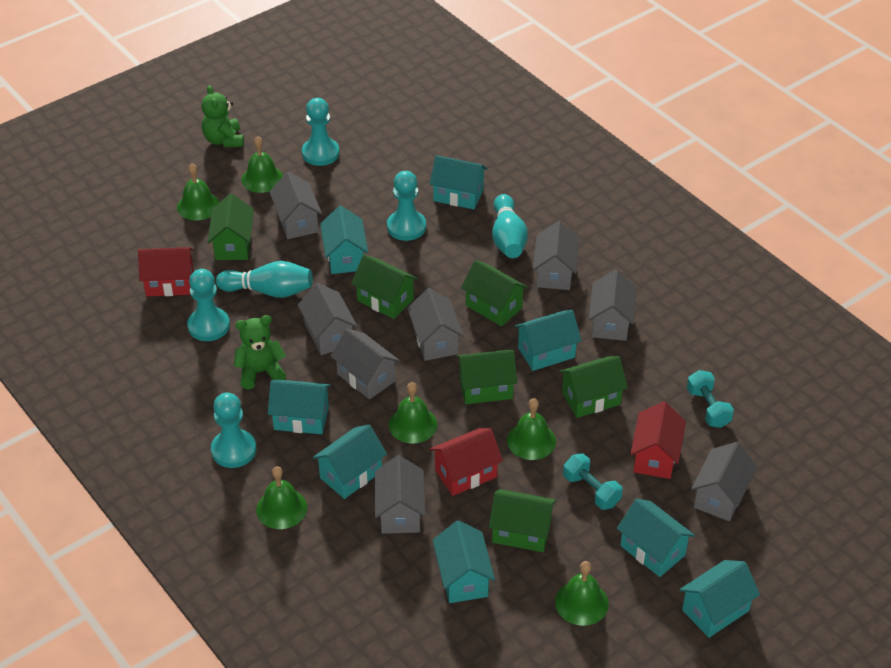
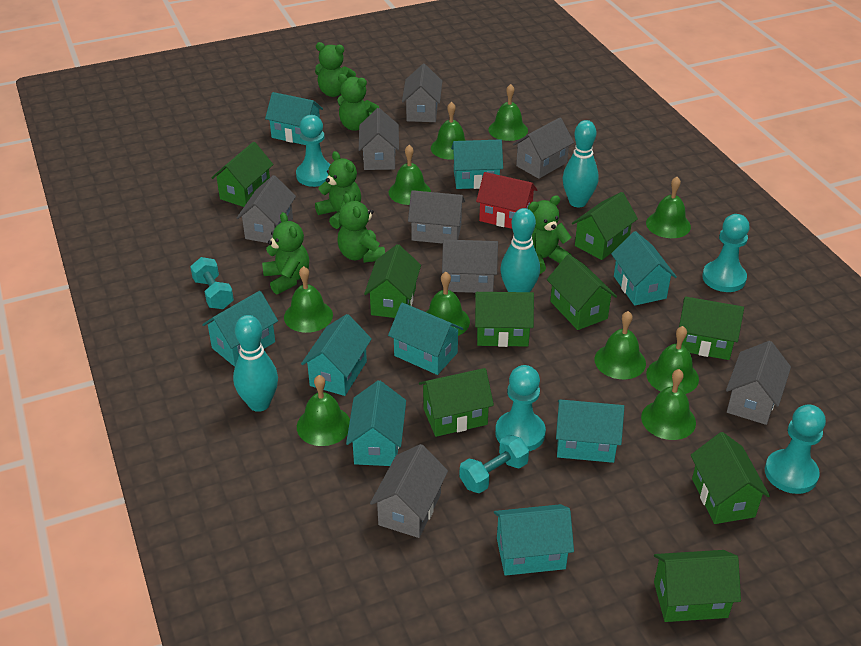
green bell: [177,164,220,221] [241,136,283,193] [256,466,307,529] [389,382,437,444] [507,398,556,460] [555,561,609,626] = 6 -> [284,266,333,333] [297,375,350,446] [389,145,431,205] [426,272,470,336] [431,102,466,160] [488,84,528,141] [594,311,646,379] [641,369,696,440] [646,177,691,238] [646,326,699,394] = 10
green house: [208,193,254,260] [351,255,418,319] [456,350,518,404] [461,260,528,326] [489,489,556,552] [559,356,628,418] = 6 -> [211,142,274,207] [364,244,421,318] [419,368,494,437] [475,292,534,347] [547,254,617,330] [572,192,638,260] [654,550,741,622] [679,297,744,360] [691,432,770,524] = 9
green teddy bear: [202,85,244,148] [234,315,286,389] = 2 -> [262,212,309,294] [315,42,356,97] [315,151,361,229] [337,74,379,131] [337,193,385,263] [528,195,572,274] = 6
red house: [138,247,194,296] [430,428,503,496] [630,401,686,479] = 3 -> [476,172,537,229] = 1
turquoise bowling pin: [216,261,313,298] [492,194,528,258] = 2 -> [233,315,278,412] [500,208,540,292] [562,120,599,207] = 3
turquoise house: [268,379,331,434] [312,425,387,499] [320,206,368,274] [430,155,487,209] [433,520,495,603] [514,310,582,371] [617,499,695,577] [679,560,760,638] = 8 -> [202,291,278,367] [265,92,323,145] [301,314,372,396] [346,380,406,466] [388,303,464,375] [451,139,503,189] [494,504,574,576] [556,400,624,463] [611,231,677,306] = 9

